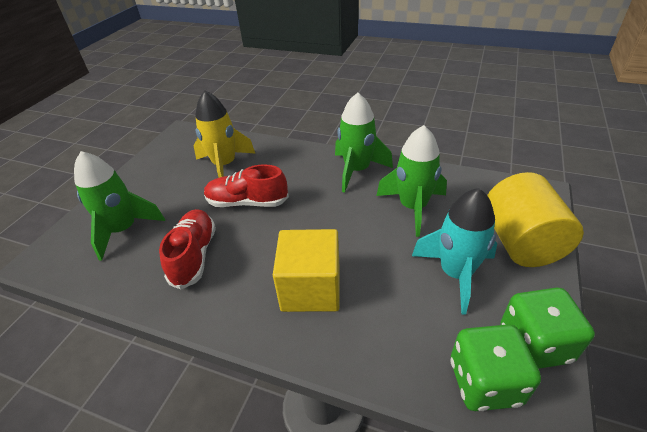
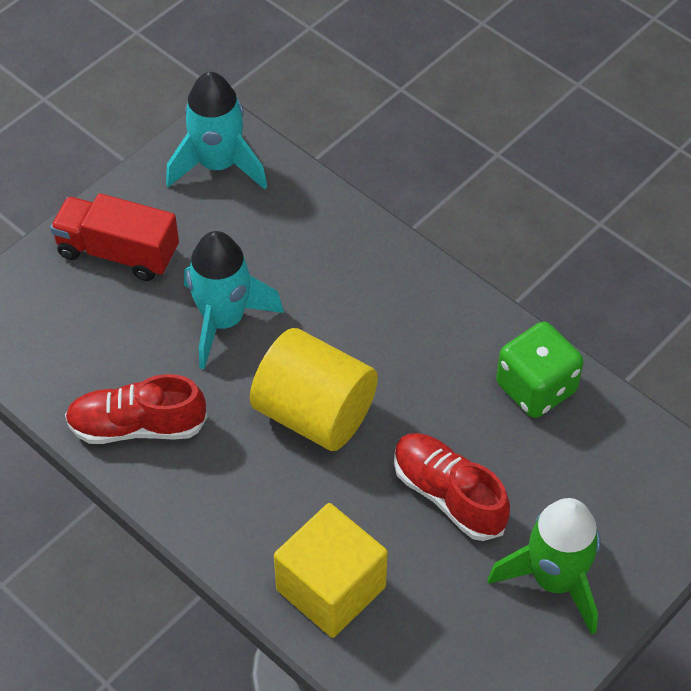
green dice: [451,324,541,411] [501,288,595,369] = 2 -> [496,322,583,418] = 1
green rocket: [74,151,165,261] [335,92,393,193] [376,125,447,237] = 3 -> [488,498,601,635] = 1
red truck: none = 0 -> [50,193,179,281] = 1
turquoise rocket: [412,188,497,315] = 1 -> [166,72,267,190] [184,231,284,369] = 2
yellow rocket: [194,90,255,178] = 1 -> none = 0

